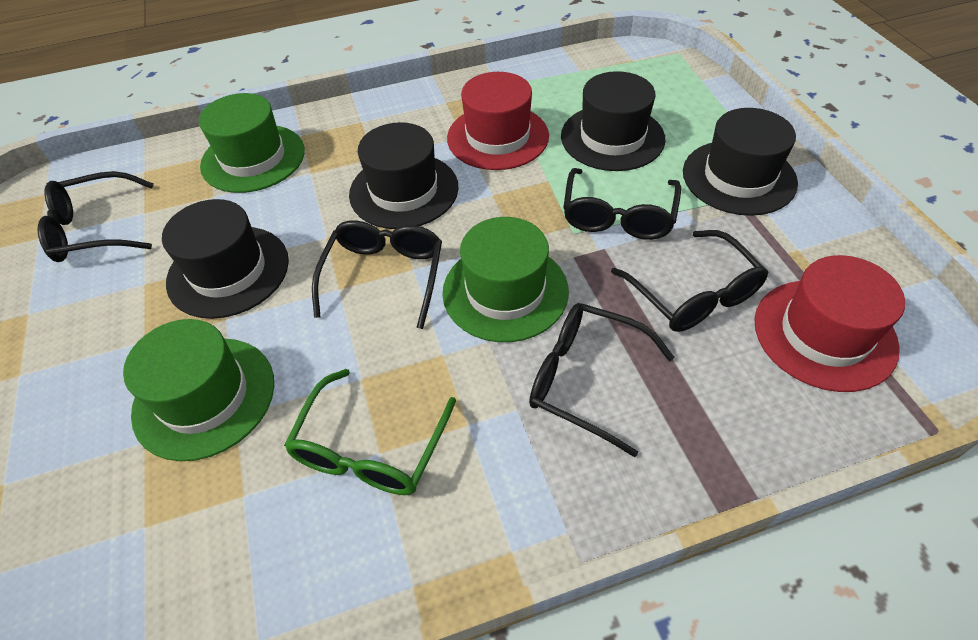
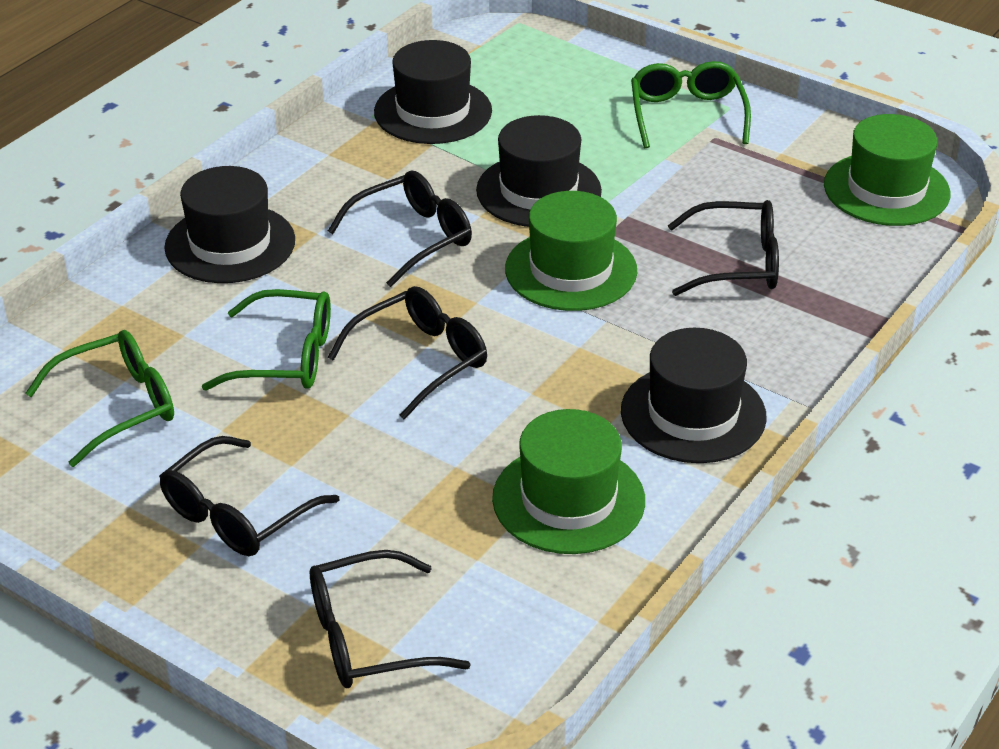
green glasses: [284,369,456,495] = 1 -> [25,330,174,467] [202,289,331,391] [631,61,751,148] = 3
red hat: [447,72,549,170] [754,255,905,392] = 2 -> none = 0

